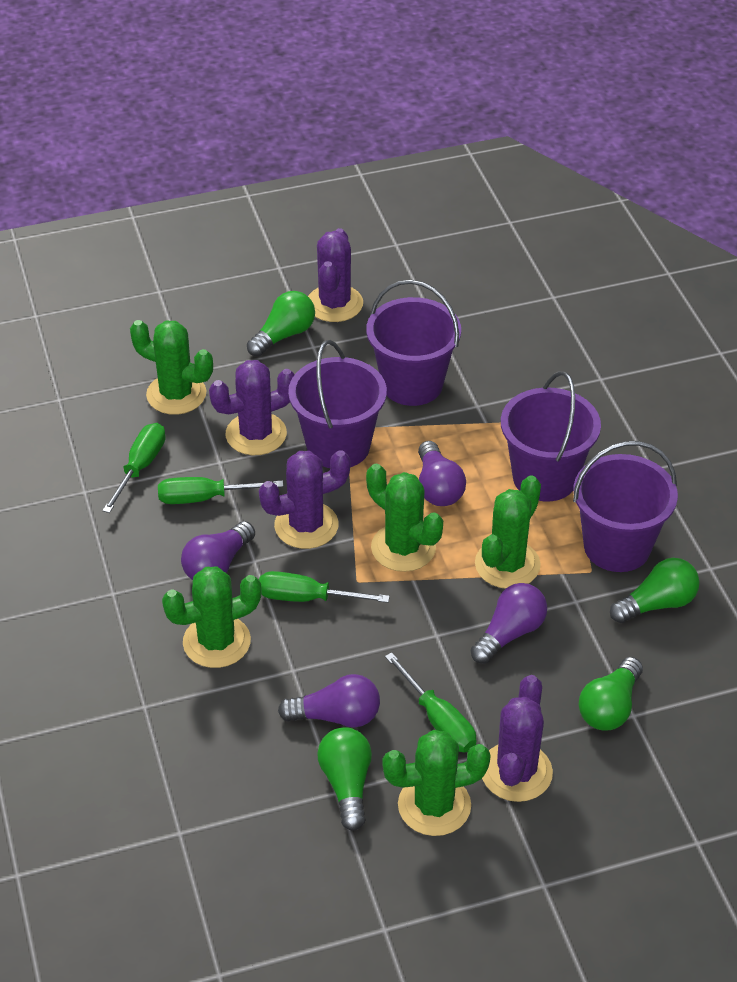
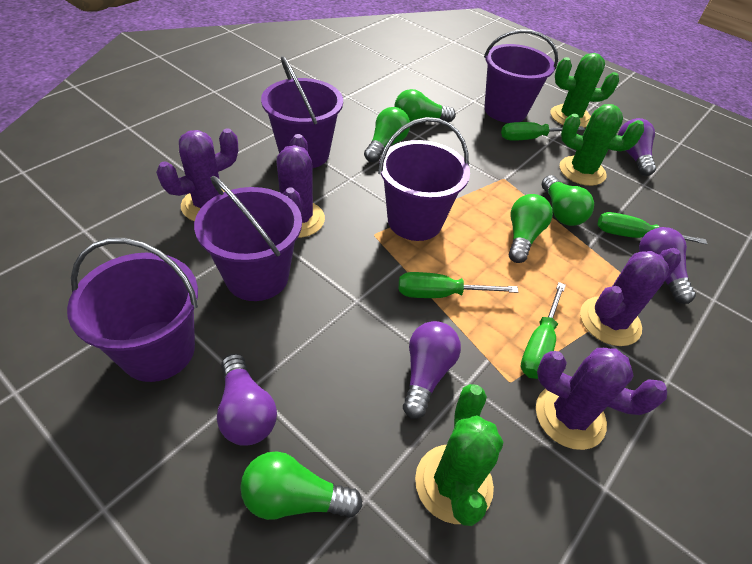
green cactus: [130,320,213,415] [162,567,262,668] [366,464,443,572] [382,730,491,836] [475,475,541,589] = 5 -> [415,384,503,526] [551,53,619,128] [560,104,644,186] = 3
green light bulb: [247,291,315,357] [317,727,372,831] [579,657,643,730] [610,558,699,623] = 4 -> [240,451,363,520] [364,107,410,162] [394,89,456,122] [509,194,553,263] [542,175,594,226] = 5
purple bucket: [288,340,387,468] [366,280,461,406] [501,371,601,502] [573,441,678,572] = 4 -> [67,238,198,382] [194,176,302,301] [261,56,343,168] [378,117,470,241] [484,29,558,123] = 5

